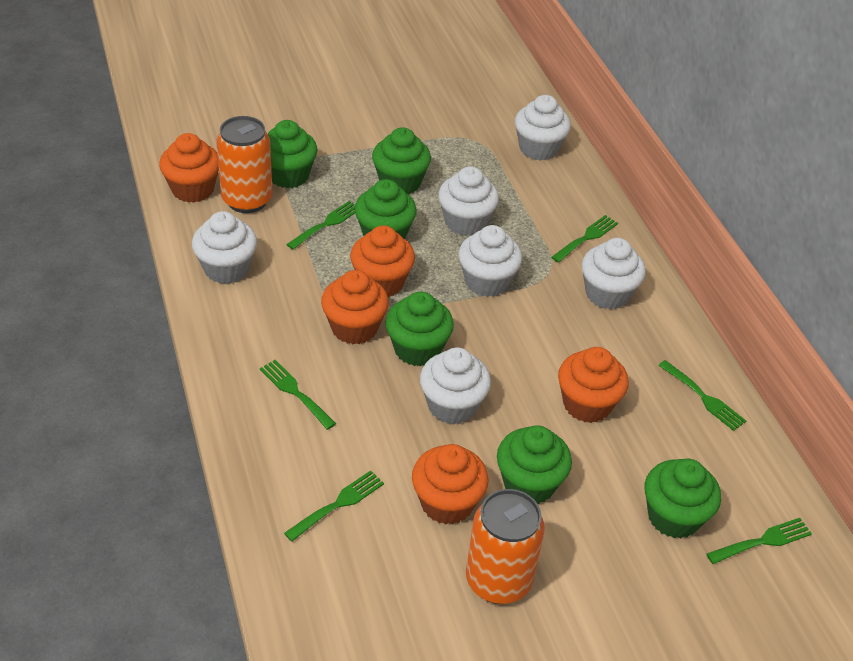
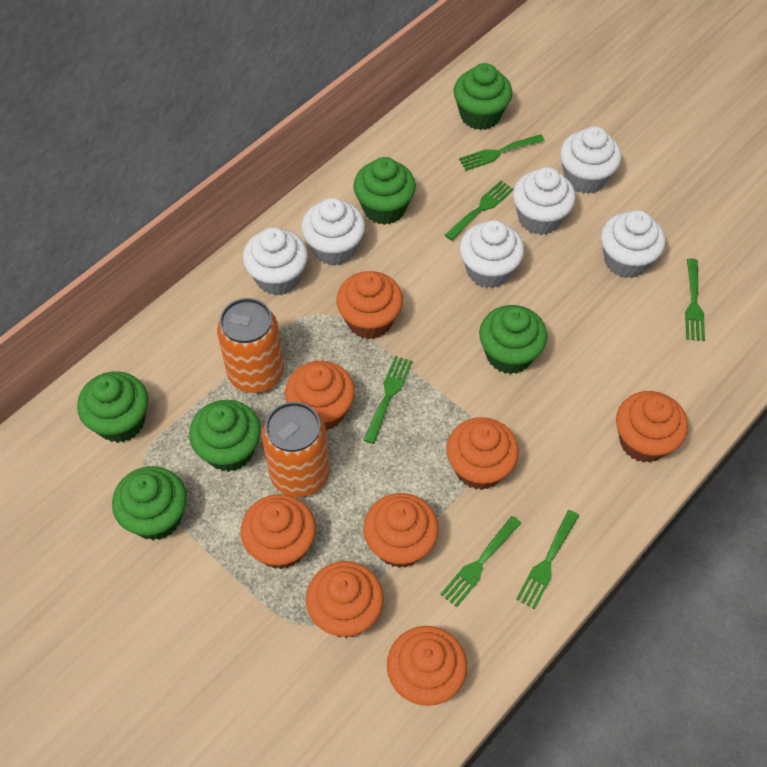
orange cupcake: [159,133,219,203] [321,270,389,344] [350,225,415,297] [412,444,488,525] [558,347,629,423] = 5 -> [240,494,316,569] [285,361,355,431] [306,561,384,638] [336,271,403,339] [363,493,439,568] [387,626,467,706] [446,417,519,490] [616,391,688,463] = 8

